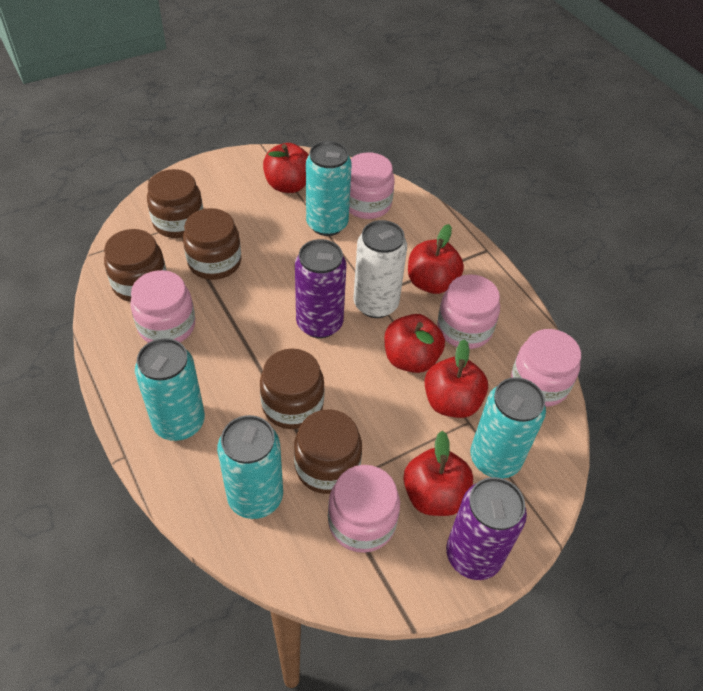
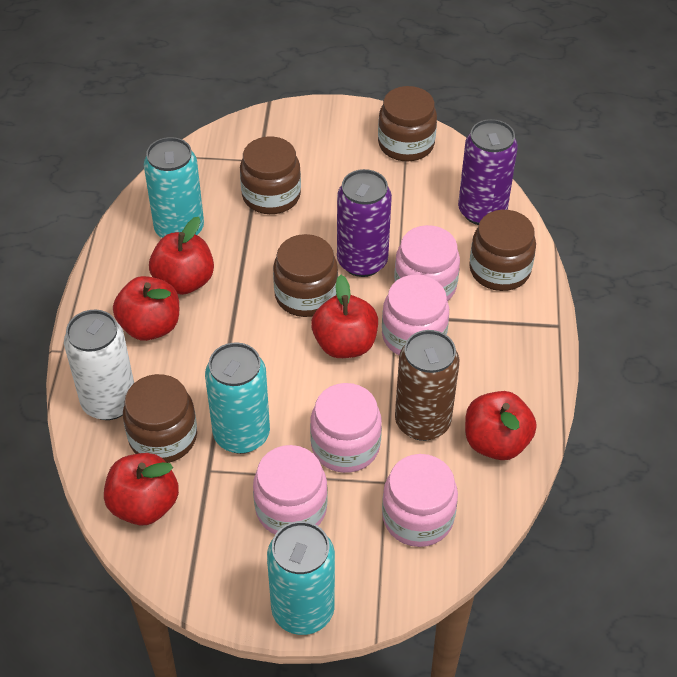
brown can: none = 0 -> [395,330,459,441] = 1
turquoise can: [135,338,205,441] [217,415,283,519] [306,141,352,236] [470,377,546,479] = 4 -> [144,137,204,238] [205,342,270,454] [267,521,335,635] = 3

